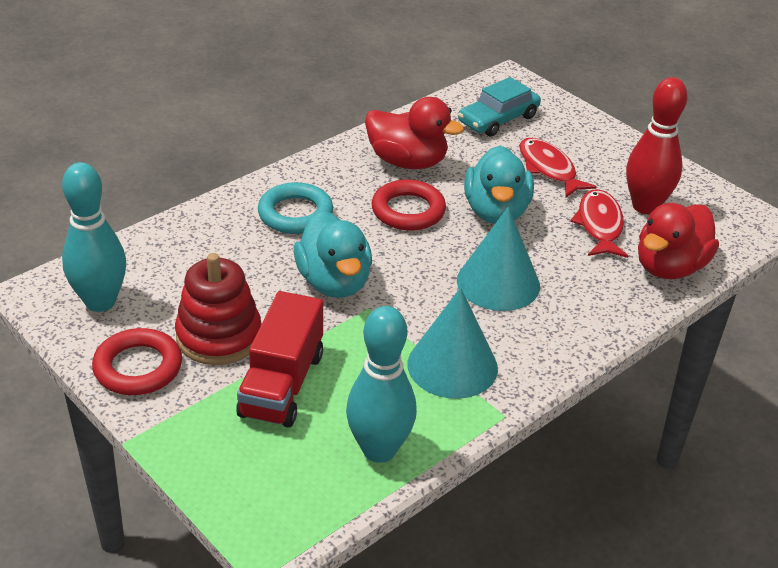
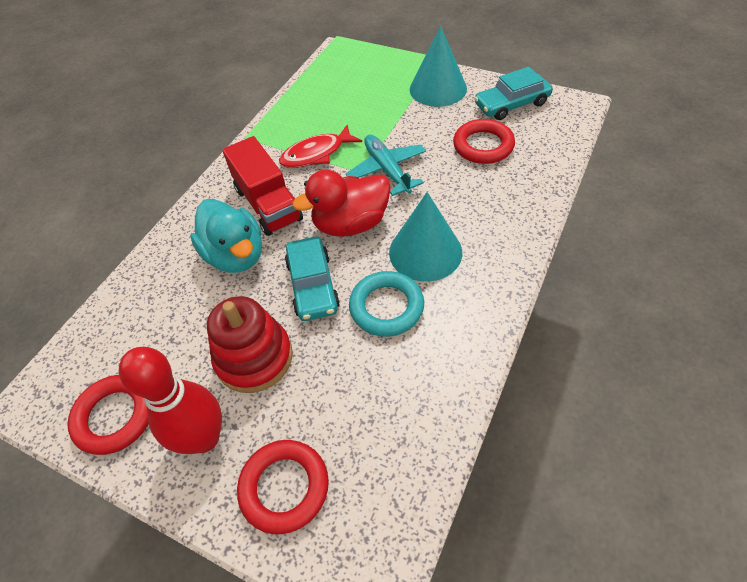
red duck: [365,97,464,169] [638,203,719,279] = 2 -> [292,170,391,237] = 1
red fish: [519,138,597,197] [570,189,628,258] = 2 -> [279,125,362,168] = 1
red ring: [92,328,182,395] [372,179,446,231] = 2 -> [67,375,149,455] [237,440,329,534] [453,119,515,164] = 3
turquoise bowling pin: [62,162,126,312] [346,306,417,463] = 2 -> none = 0
turquoise car: [458,77,541,136] = 1 -> [285,237,340,321] [474,67,553,120] = 2
turquoise duck: [294,211,372,298] [464,145,534,224] = 2 -> [190,199,262,273] = 1
turquoise plane: none = 0 -> [346,135,426,196] = 1

